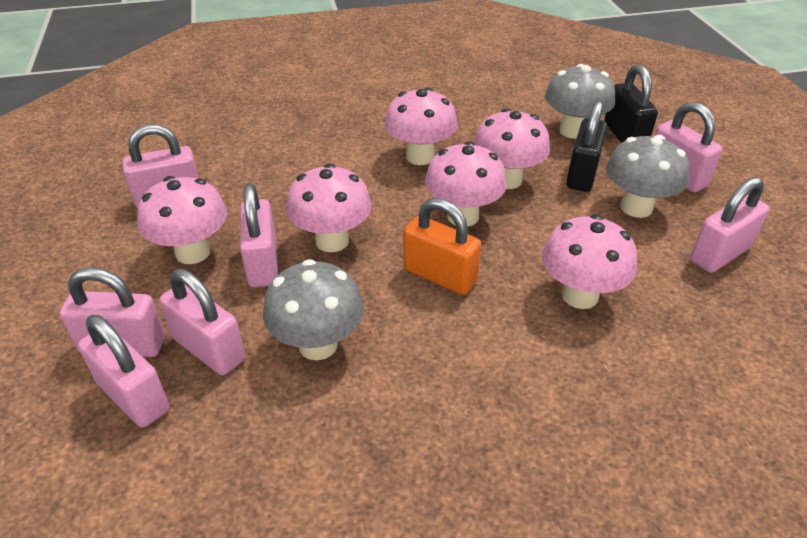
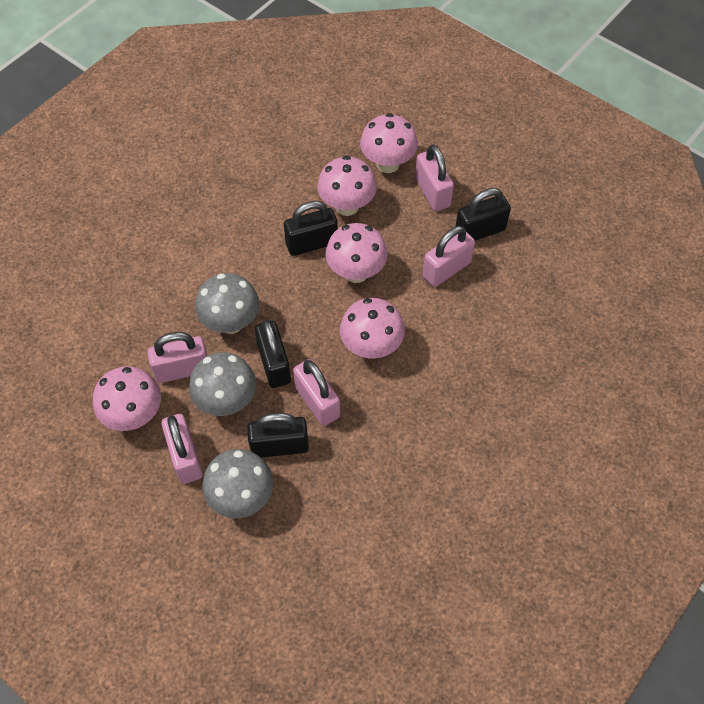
black padlock: [566,100,607,192] [604,64,658,143] = 2 -> [247,413,309,458] [255,320,291,388] [284,201,338,256] [455,188,511,241] = 4
orange padlock: [403,198,481,295] = 1 -> none = 0
pink mushroom: [137,176,227,264] [286,164,372,252] [385,88,458,165] [425,141,507,227] [474,108,550,189] [542,214,637,309] = 6 -> [93,366,161,431] [317,156,377,216] [325,223,388,283] [340,298,405,359] [360,113,418,173] = 5
pink padlock: [60,267,165,357] [78,315,169,427] [122,124,199,209] [159,269,245,375] [240,184,278,287] [655,102,723,192] [690,177,770,273] = 7 -> [147,332,208,383] [161,414,203,484] [293,359,340,426] [415,145,454,211] [423,226,475,287] = 5

